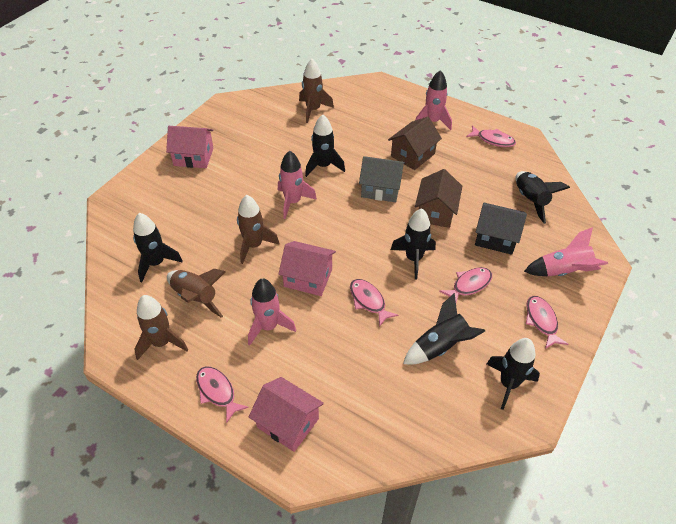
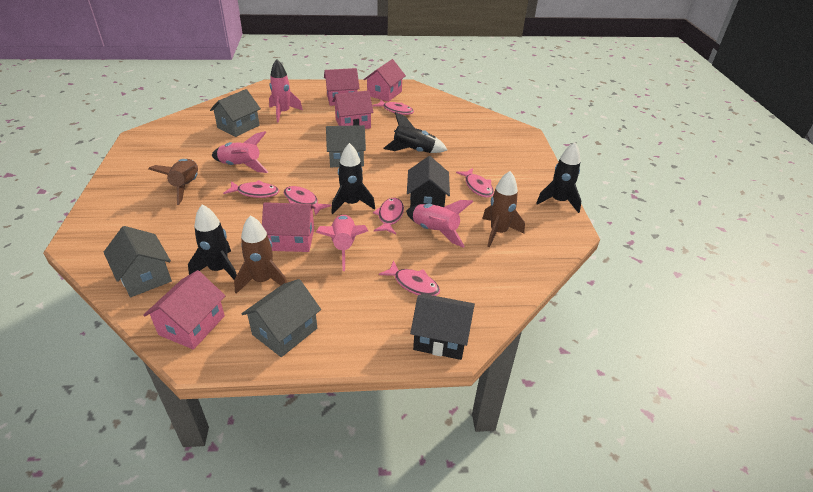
black house: [475,203,527,255] = 1 -> [407,156,450,207] [410,294,475,360] = 2
black rocket: [133,213,183,282] [305,114,345,177] [391,208,436,279] [403,293,485,365] [487,338,540,410] [516,171,570,224] = 6 -> [188,205,237,280] [331,143,375,214] [383,112,447,153] [536,142,581,213] = 4
brown house: [388,117,442,170] [415,169,462,228] = 2 -> none = 0
brown rocket: [134,295,188,360] [167,269,226,318] [237,195,280,264] [299,59,334,123] = 4 -> [148,159,198,205] [234,215,287,294] [482,171,525,247] = 3
grey house: [359,156,405,202] = 1 -> [104,226,172,297] [210,89,261,137] [241,279,321,357] [326,125,366,167] = 4
pink fish: [196,366,249,423] [350,279,399,327] [439,267,492,302] [466,125,516,147] [526,296,568,349] = 5 -> [223,180,279,198] [284,186,331,216] [372,100,414,115] [373,198,404,234] [379,261,440,296] [456,168,494,198] = 6
pink house: [166,126,213,168] [249,377,324,452] [278,241,336,296] = 3 -> [143,270,225,350] [262,202,316,252] [324,68,360,106] [332,90,374,129] [364,59,406,102] = 5

